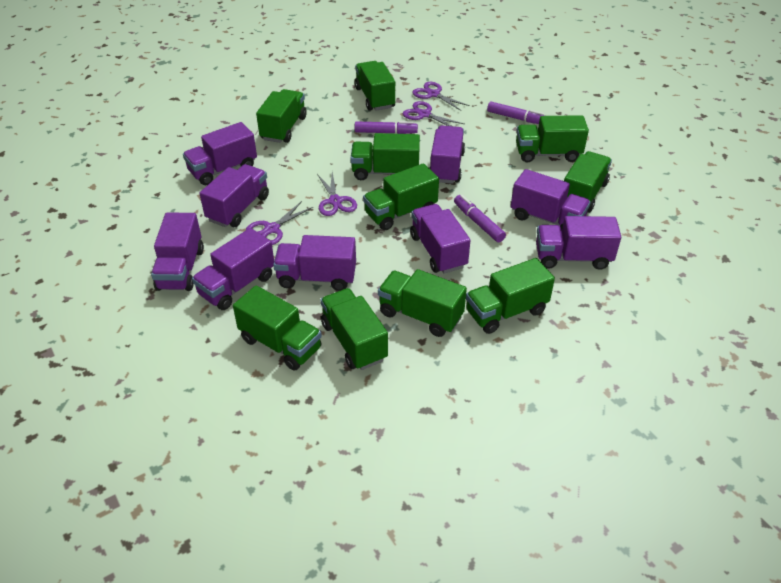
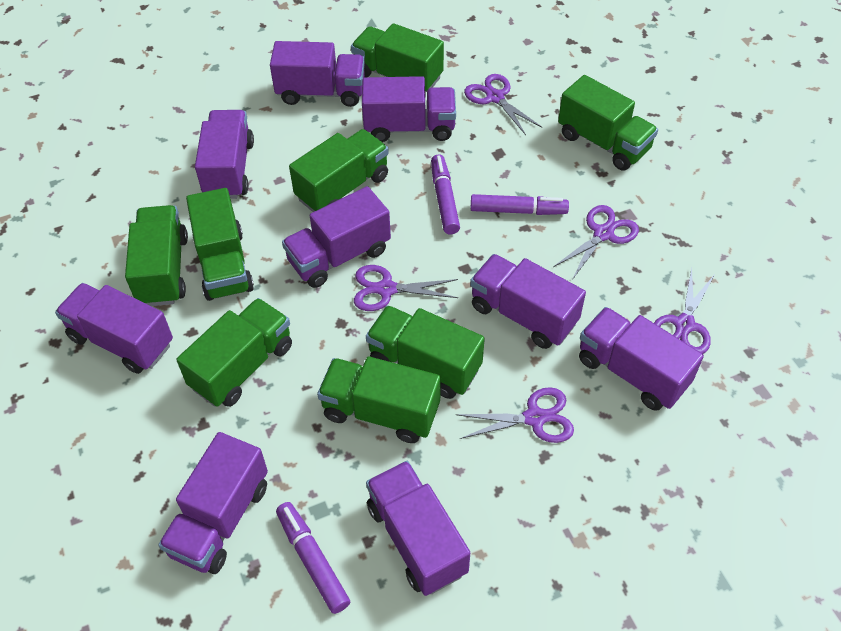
green truck: [233,286,322,370] [256,89,307,143] [321,288,388,370] [350,133,420,180] [355,61,395,111] [363,163,439,230] [378,269,467,337] [466,258,555,334] [516,115,589,163] [564,151,612,213] = 10 -> [125,205,188,306] [176,298,292,407] [186,188,254,301] [289,129,389,212] [317,357,441,443] [351,23,444,92] [366,305,485,399] [558,75,658,170] = 8
purple scissors: [246,201,313,245] [317,172,357,216] [403,101,464,126] [412,82,470,111] = 4 -> [354,265,458,311] [456,387,574,443] [464,74,542,135] [553,205,639,280] [654,268,715,354] = 5

